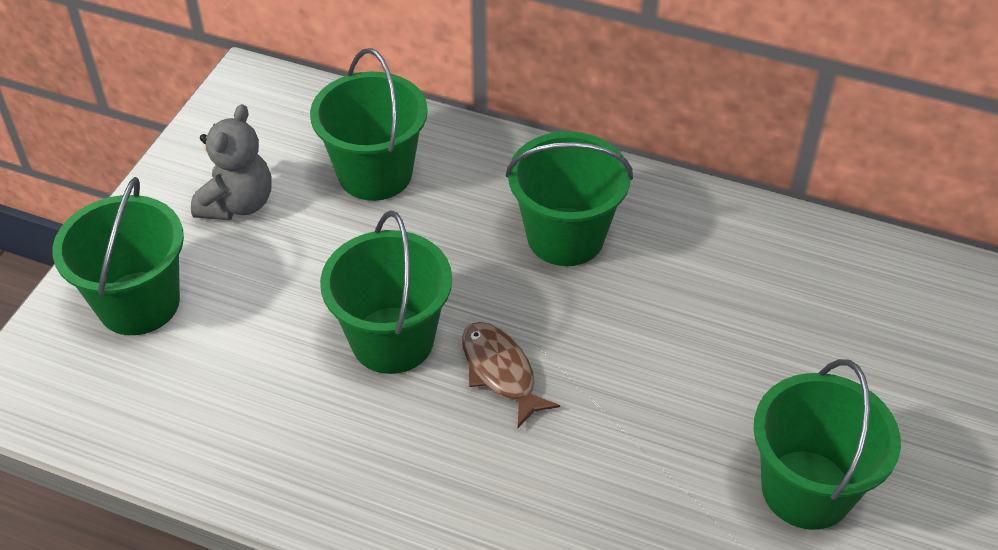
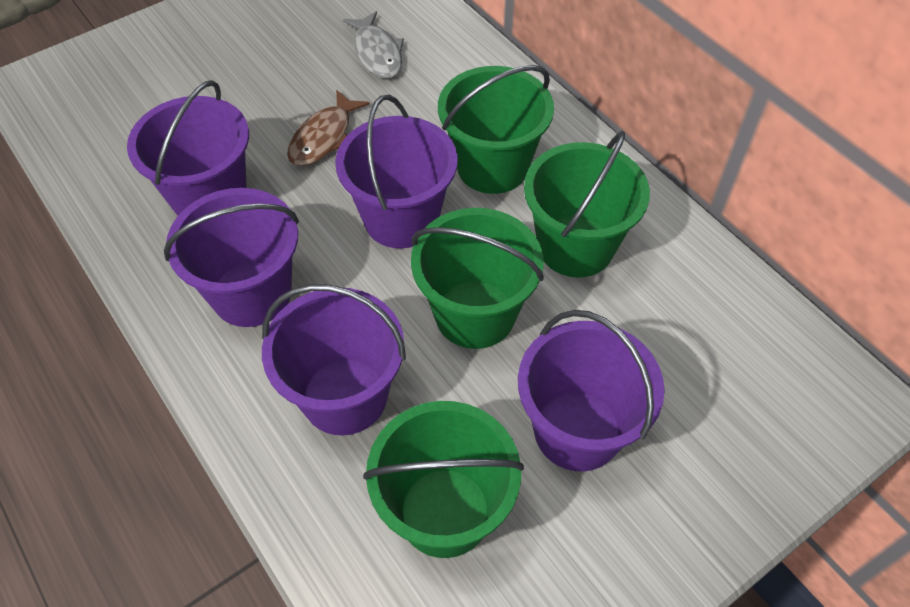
green bucket: [52,177,184,335] [310,48,428,201] [320,211,452,374] [506,131,633,266] [754,359,901,530] = 5 -> [363,401,524,558] [411,208,544,349] [438,65,554,194] [524,131,650,278] = 4
grey fish: none = 0 -> [343,11,404,79] = 1
grey teddy bear: [191,104,272,220] = 1 -> none = 0
purple bucket: none = 0 -> [127,80,249,216] [164,188,299,327] [262,284,406,436] [335,95,458,248] [518,310,665,471] = 5

